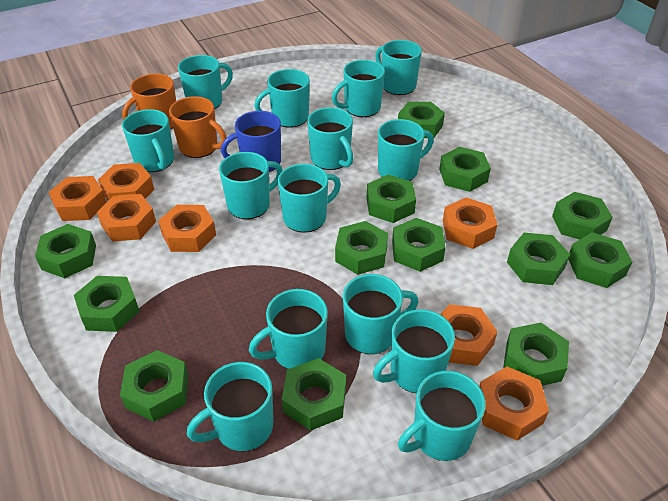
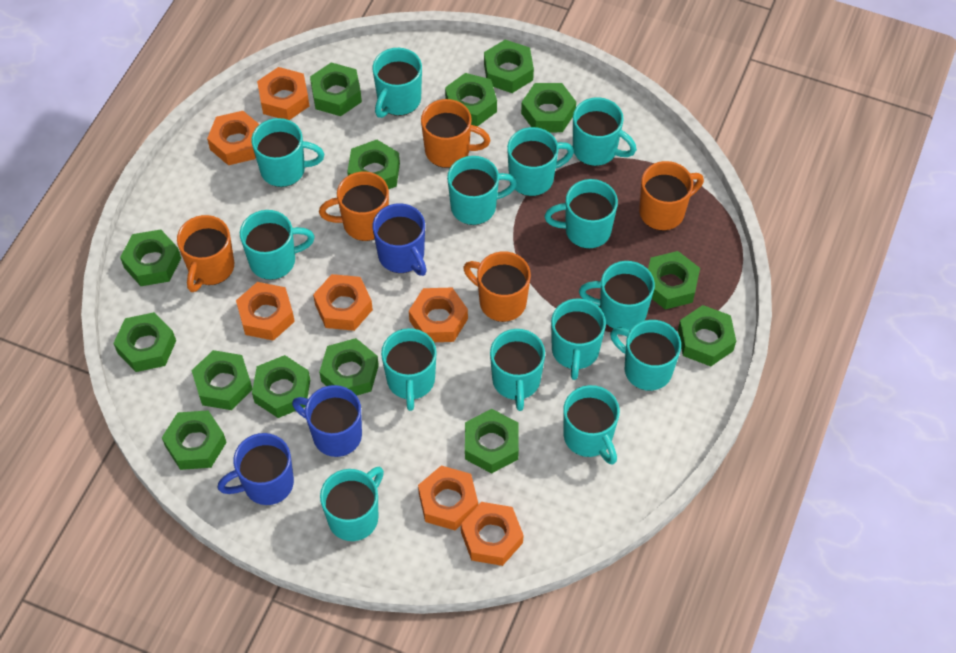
blue mug: [221,111,281,172] = 1 -> [217,433,294,505] [292,385,362,457] [373,203,427,276] = 3
green nut: [35,224,96,278] [74,276,139,332] [120,350,188,422] [282,358,346,431] [335,221,388,275] [366,174,416,223] [392,218,446,272] [398,102,445,138] [439,147,491,192] [503,323,569,386] [507,233,570,285] [552,192,613,240] [568,232,632,288] = 13 -> [113,312,176,372] [120,230,181,286] [162,410,227,470] [191,350,252,410] [252,355,310,418] [310,62,362,116] [319,338,379,396] [347,140,400,189] [445,73,497,126] [465,409,519,474] [484,40,534,93] [521,83,576,132] [648,251,700,310] [678,305,736,366] = 14
orange mug: [122,74,176,130] [169,96,227,158] = 2 -> [177,215,234,292] [319,172,389,241] [421,99,490,168] [463,251,531,322] [639,161,704,231] = 5

